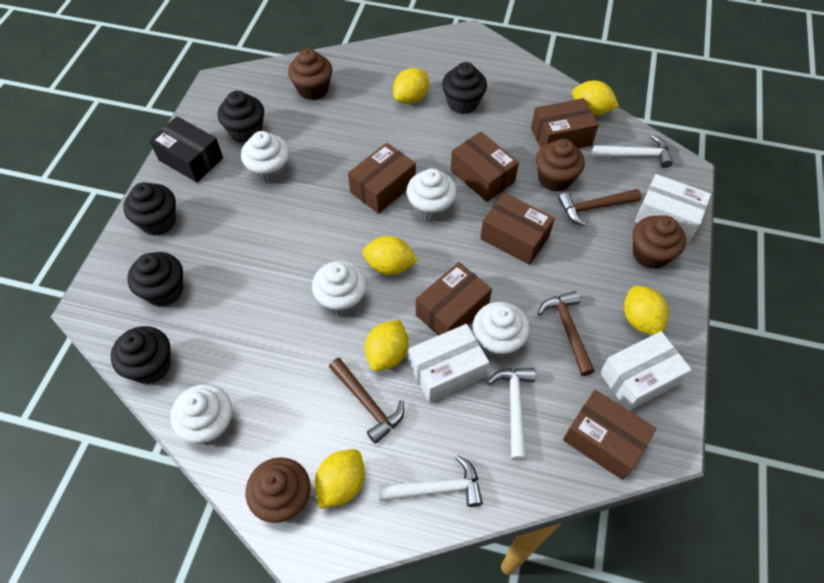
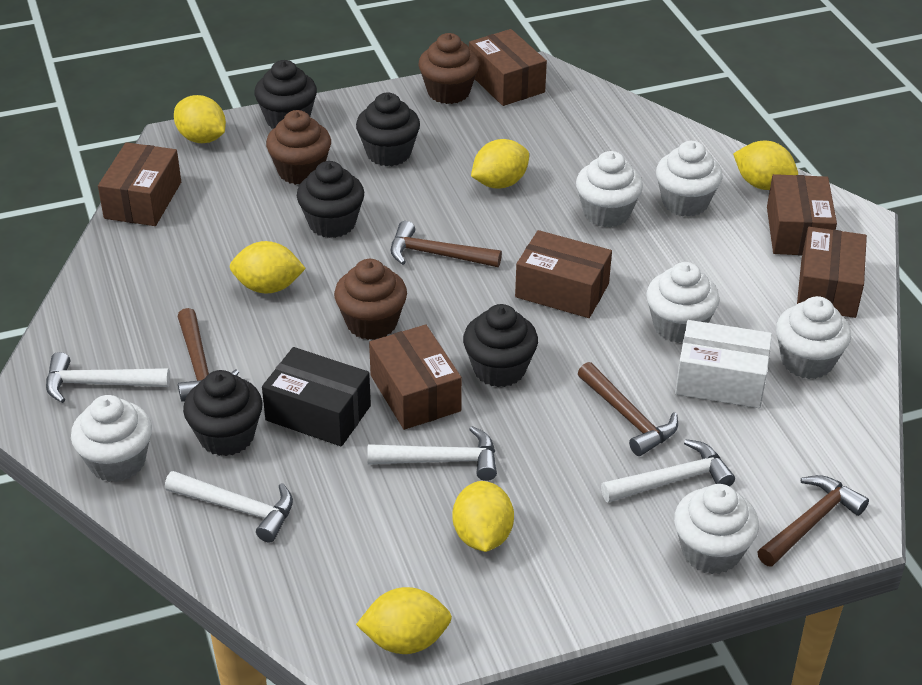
brown cupcake: [246,457,311,523] [288,48,332,100] [536,139,585,192] [633,215,686,269] = 4 -> [266,110,331,185] [334,259,407,340] [418,33,479,104] = 3
brown hammer: [329,358,404,444] [538,291,595,376] [558,189,641,226] = 3 -> [178,308,239,402] [391,221,502,267] [578,362,678,456] [757,475,869,567] = 4
white box: [409,324,489,403] [600,331,692,411] [635,174,711,242] = 3 -> [675,320,772,408] = 1
white cupcake: [170,384,232,445] [241,131,290,184] [312,261,367,316] [407,168,457,222] [473,302,530,359] = 5 -> [71,395,152,482] [576,151,643,228] [646,262,720,343] [656,141,723,217] [674,484,759,574] [776,296,851,379] = 6
white hammer: [378,455,483,507] [487,368,535,461] [592,135,673,168] = 3 -> [46,352,170,403] [165,471,293,542] [367,426,497,481] [601,439,735,502] = 4

